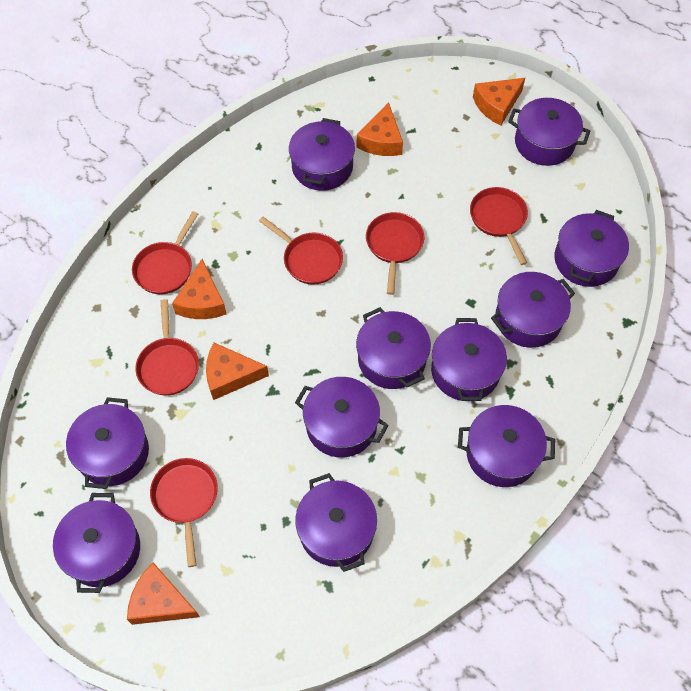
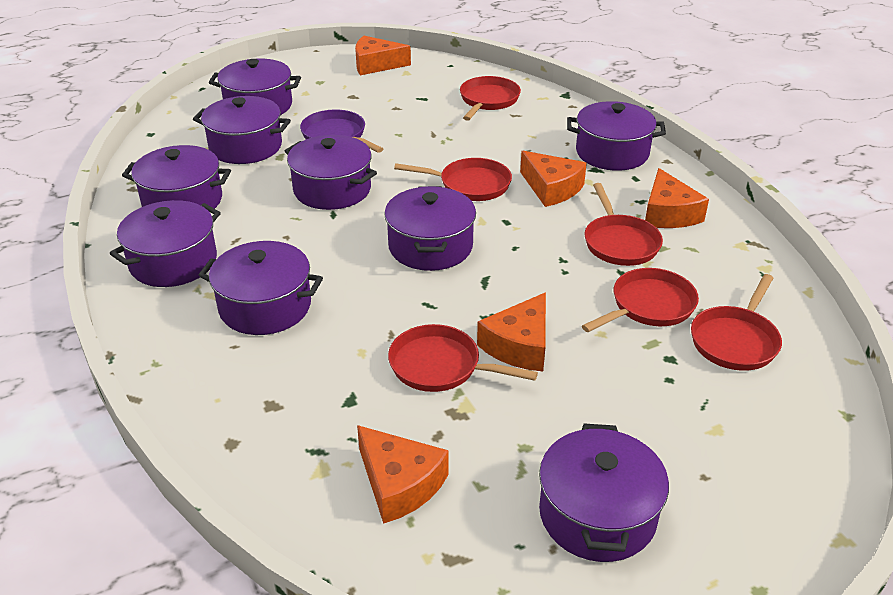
purple pan: none = 0 -> [300,109,383,153] = 1
purple pot: [53,493,140,593] [66,397,149,489] [289,118,355,191] [295,377,389,458] [295,473,377,572] [356,307,431,389] [431,318,507,401] [458,405,555,487] [491,272,575,348] [508,98,591,166] [554,210,629,287] = 11 -> [109,200,221,287] [122,145,231,209] [193,96,291,164] [198,241,323,335] [209,59,301,115] [285,135,377,210] [384,186,476,271] [539,423,669,562] [567,101,666,171] = 9

